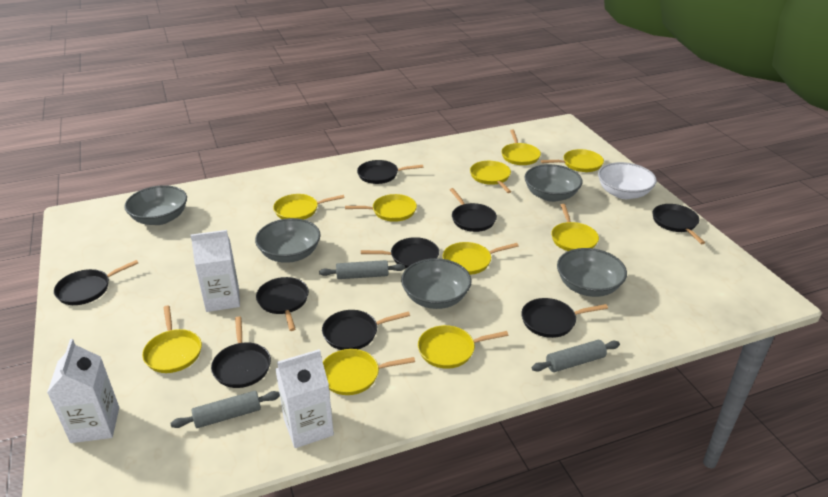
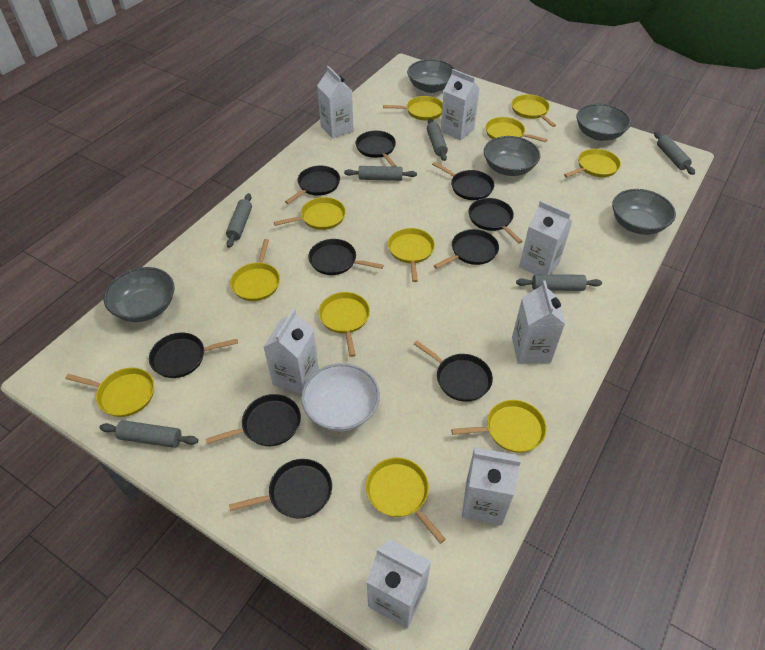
black pan: [54,260,138,305] [211,316,271,388] [256,277,309,331] [322,310,410,350] [357,160,423,184] [361,237,439,269] [450,188,497,232] [521,298,608,338] [652,204,705,244] = 9 -> [149,333,238,378] [205,394,301,446] [229,459,332,519] [285,166,340,204] [308,239,384,275] [356,131,396,167] [414,341,493,402] [432,162,494,200] [434,229,499,269] [468,198,523,244] = 10
grey rolling pin: [170,391,280,428] [319,260,405,279] [532,340,620,372] = 3 -> [99,420,198,448] [226,193,252,248] [344,166,417,181] [427,118,448,161] [516,274,602,291] [654,131,695,175] = 6
white carton: [47,339,119,443] [190,230,240,312] [275,349,334,448] = 3 -> [264,308,319,395] [317,66,354,138] [366,539,432,628] [441,69,480,140] [462,447,521,525] [512,281,565,364] [519,201,572,275] = 7
yellow pan: [142,306,202,373] [273,194,345,220] [323,349,415,395] [345,194,417,222] [418,325,508,369] [443,242,519,275] [470,161,511,193] [501,129,541,165] [541,149,604,172] [551,204,599,251] = 10 -> [65,368,154,417] [230,239,280,301] [274,197,346,230] [318,292,370,357] [366,457,446,544] [383,96,443,121] [388,228,435,282] [451,400,547,453] [485,117,547,142] [511,94,556,127] [564,149,621,177] = 11

